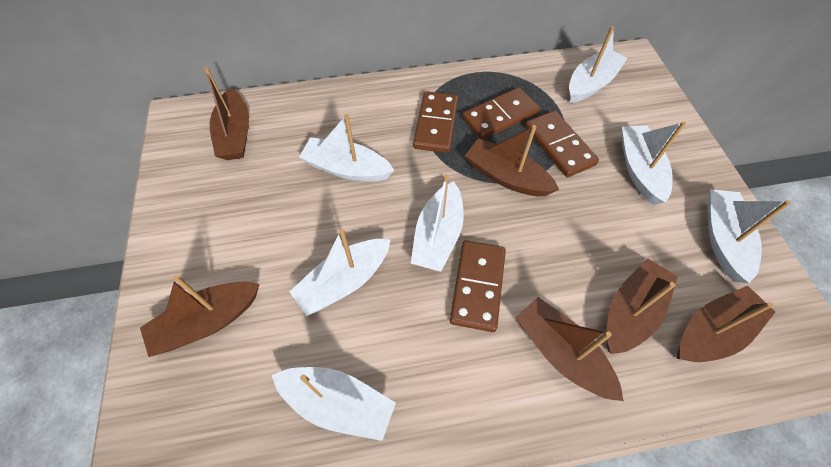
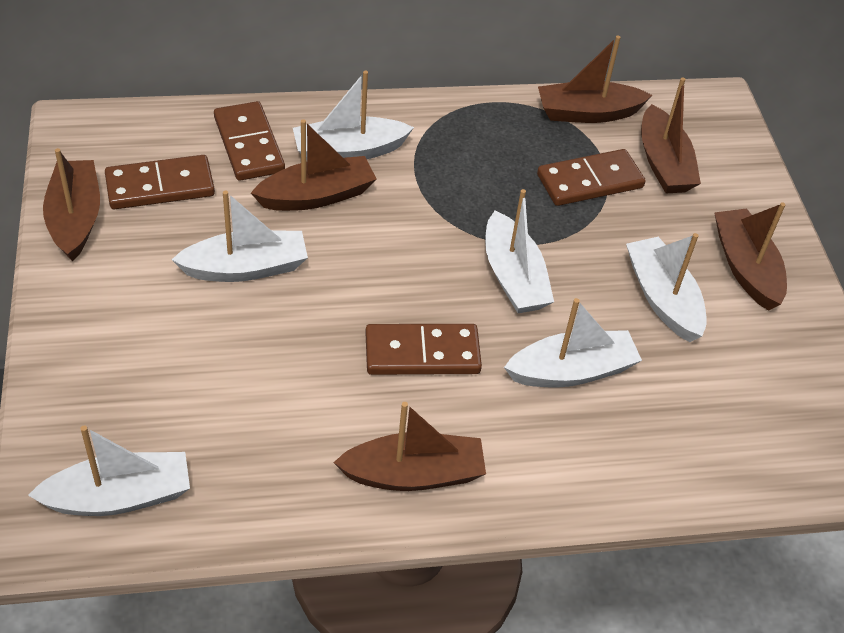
white boat: [271,367,396,441] [289,229,391,316] [299,114,394,182] [411,174,464,272] [569,26,628,103] [622,121,686,205] [707,189,791,283] = 7 -> [28,425,190,516] [171,191,308,282] [293,70,414,160] [485,189,554,313] [504,298,642,387] [626,233,707,342] = 6

